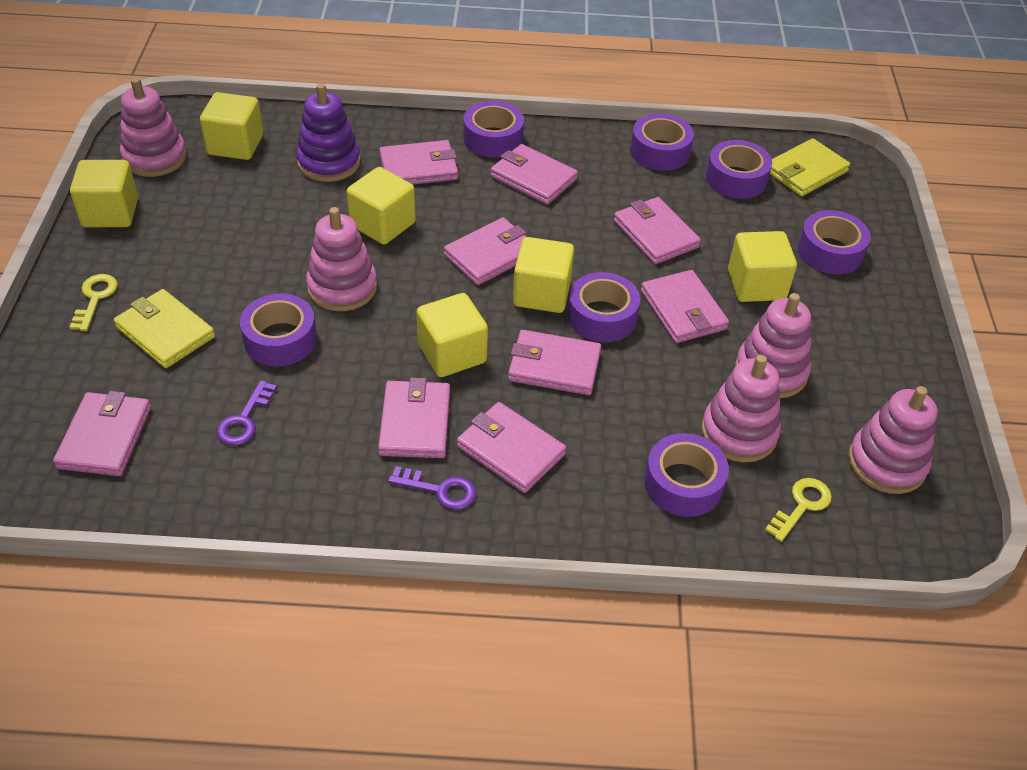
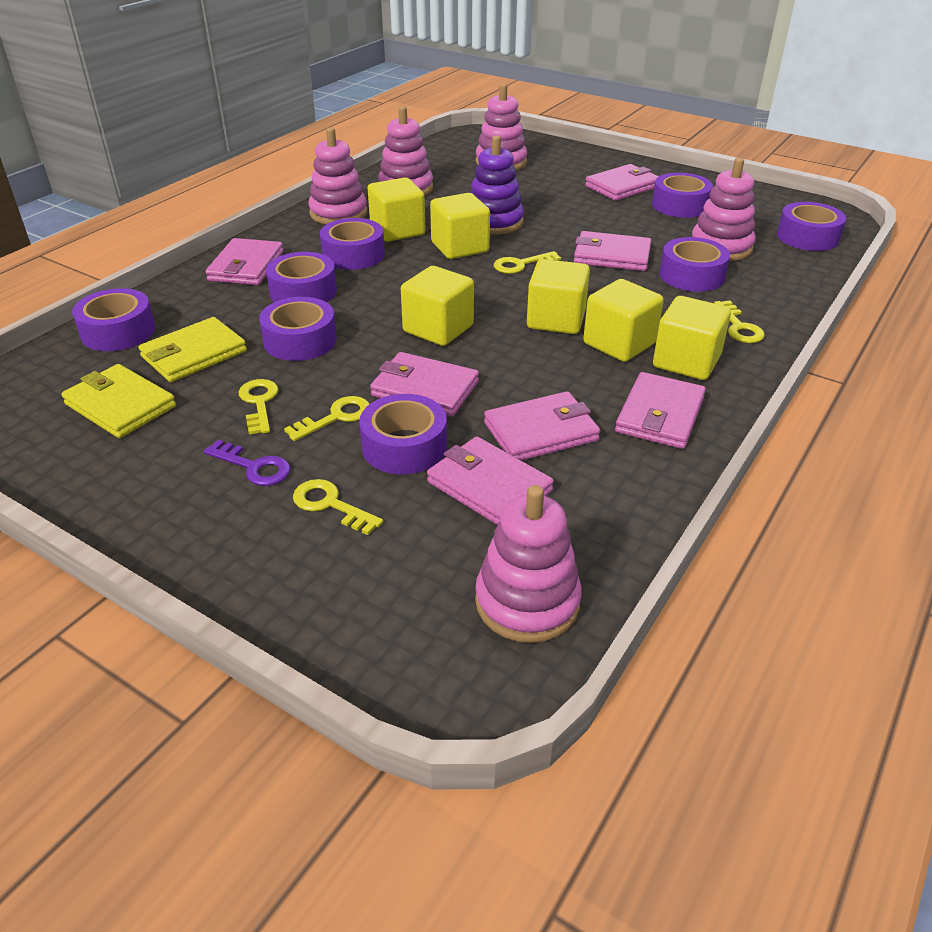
pink wallet: [53,391,151,476] [378,378,450,458] [379,140,458,185] [444,217,526,285] [457,402,566,493] [490,144,578,205] [508,330,601,395] [614,197,701,264] [641,270,729,343] = 9 -> [206,238,284,285] [370,352,479,417] [427,436,554,525] [484,391,600,461] [574,231,651,271] [585,164,659,201] [615,372,706,449] = 7
purple key: [216,380,277,446] [388,466,476,510] = 2 -> [204,440,290,486] = 1
purple tape: [240,293,317,366] [463,101,524,158] [567,272,640,342] [630,113,694,171] [644,433,729,517] [706,140,772,199] [798,210,871,274] = 7 -> [72,288,155,351] [259,297,337,361] [266,252,337,302] [320,218,385,270] [359,394,447,474] [652,173,713,218] [659,237,730,292] [777,202,846,251] = 8
yellow key: [70,274,118,331] [765,478,832,542] = 2 -> [238,379,278,435] [284,396,370,441] [293,479,383,535] [494,251,561,274] [714,300,765,343] = 5

